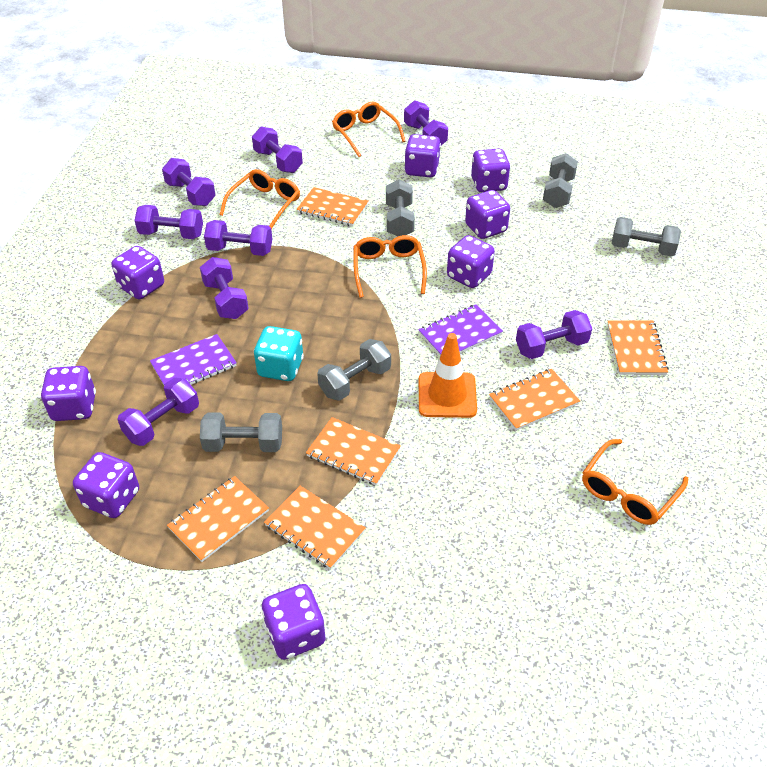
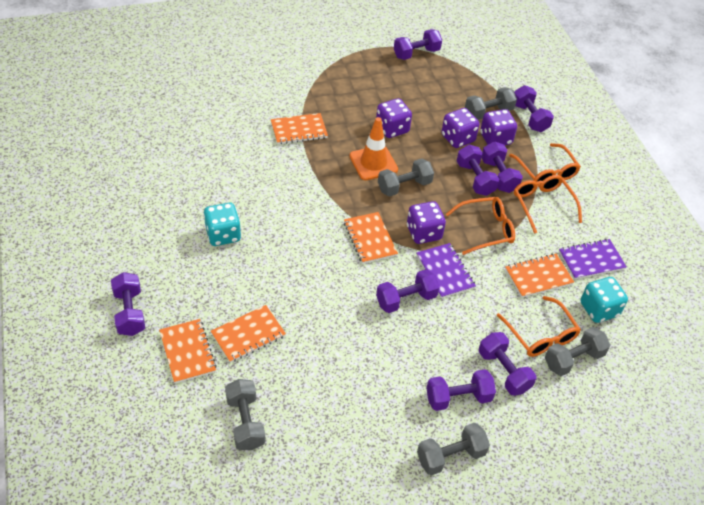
orange notebook: [167,476,269,562] [264,486,366,569] [297,187,368,226] [306,417,401,486] [489,369,580,431] [607,320,669,375] = 6 -> [159,319,217,383] [211,305,286,363] [271,113,328,144] [344,212,398,264] [505,254,574,298] = 5
purple dice: [41,366,96,421] [73,452,139,518] [112,246,164,299] [261,584,326,660] [405,134,441,177] [447,235,495,288] [465,190,510,239] [471,148,510,192] = 8 -> [376,98,412,138] [407,201,446,244] [441,108,480,148] [480,109,517,145] = 4
turquoise dice: [254,326,304,381] = 1 -> [203,203,241,246] [580,277,628,323] = 2

